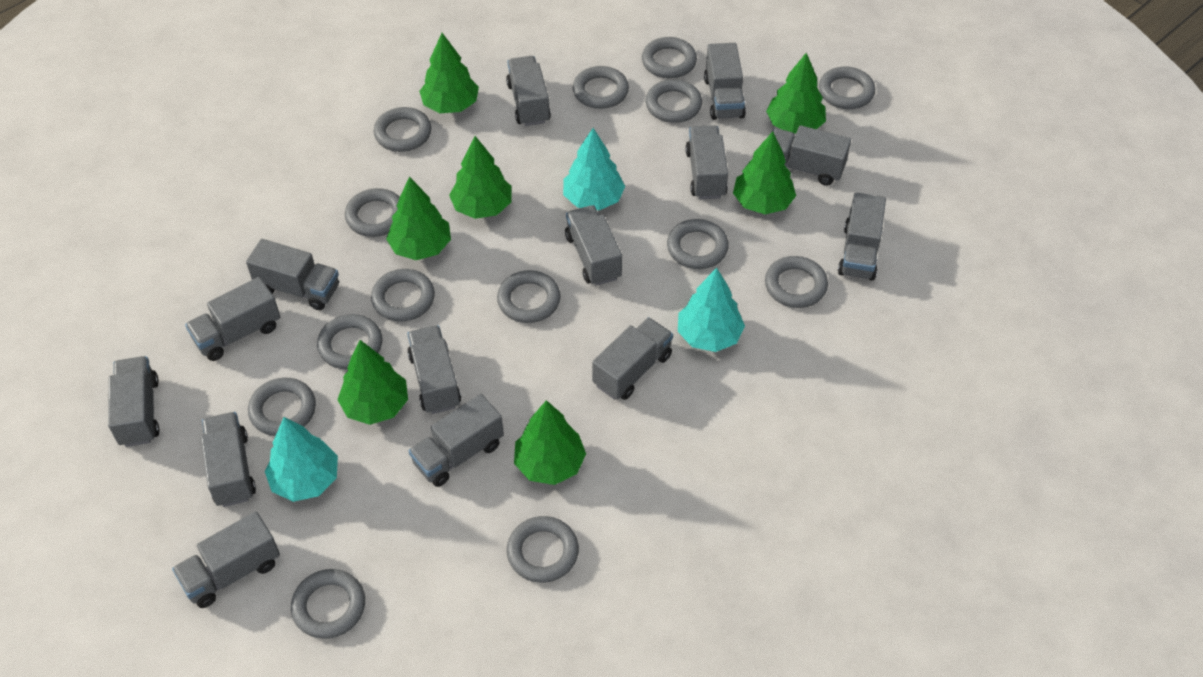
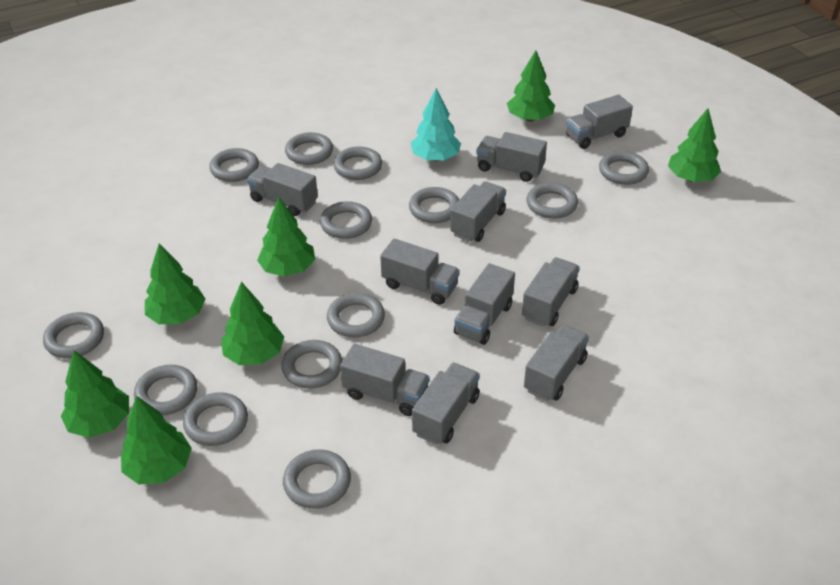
grey ring: [248,378,316,436] [291,569,365,639] [317,314,382,369] [345,188,400,237] [371,269,435,321] [374,107,431,152] [497,270,561,323] [507,516,579,583] [573,66,629,109] [642,37,697,78] [646,79,702,123] [667,219,729,269] [765,256,828,308] [819,66,875,109] = 14 -> [43,312,104,358] [134,365,197,415] [183,392,248,446] [209,148,259,182] [281,340,342,388] [283,449,351,509] [285,132,333,165] [320,201,372,239] [327,293,385,338] [333,146,382,180] [409,187,459,223] [527,183,578,219] [599,151,649,185] = 13
grey truck: [108,356,159,447] [172,511,280,608] [185,277,280,361] [201,412,256,507] [246,239,339,310] [407,325,461,414] [409,394,504,487] [506,56,551,126] [565,205,622,286] [592,317,673,400] [685,125,728,199] [704,43,746,120] [773,125,851,185] [838,192,886,281] = 14 -> [247,163,318,216] [340,344,430,416] [380,239,460,305] [412,363,480,445] [450,181,506,242] [454,263,515,345] [476,132,547,182] [522,257,580,327] [524,325,589,401] [566,95,633,149] = 10
turquoise tree: [265,417,338,502] [563,128,625,210] [678,268,745,352] = 3 -> [411,88,461,161] = 1

